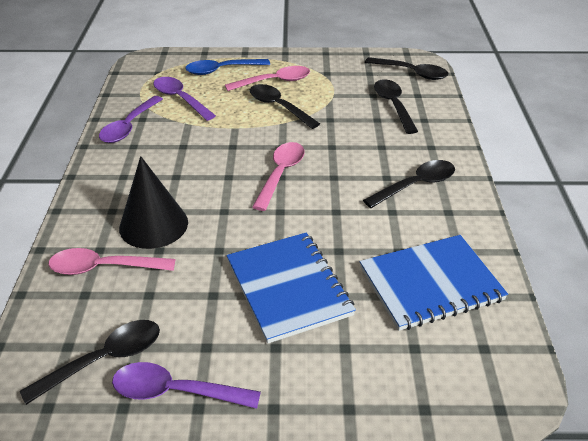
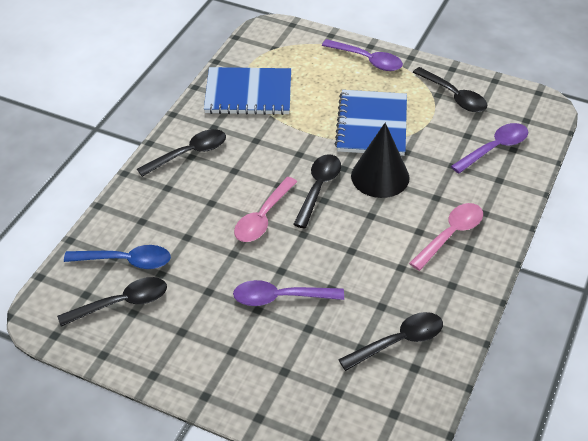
pink spoon: [48,248,175,275] [225,66,310,91] [252,142,305,211] = 3 -> [234,177,297,242] [409,203,483,271] = 2

